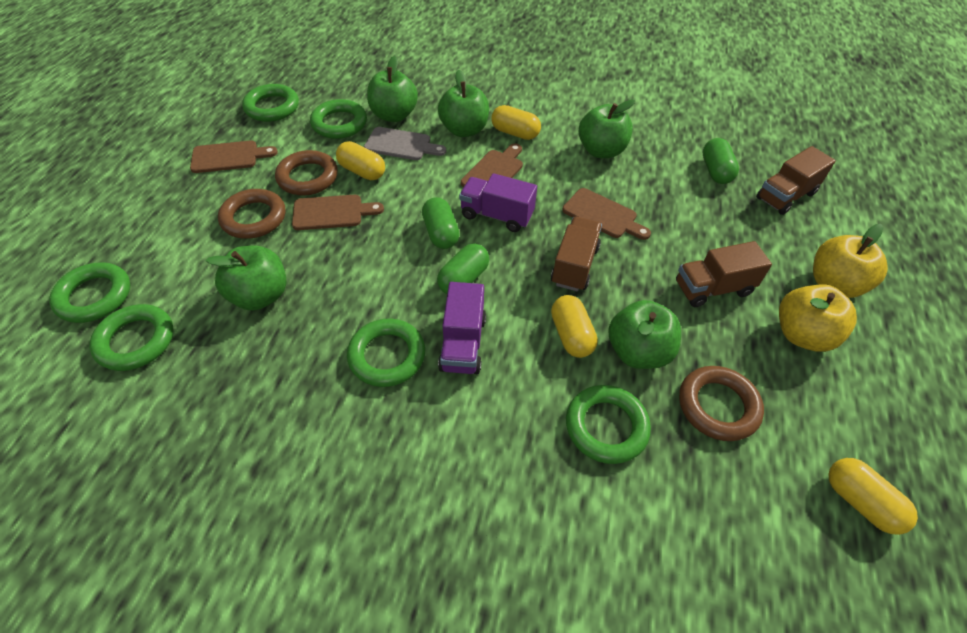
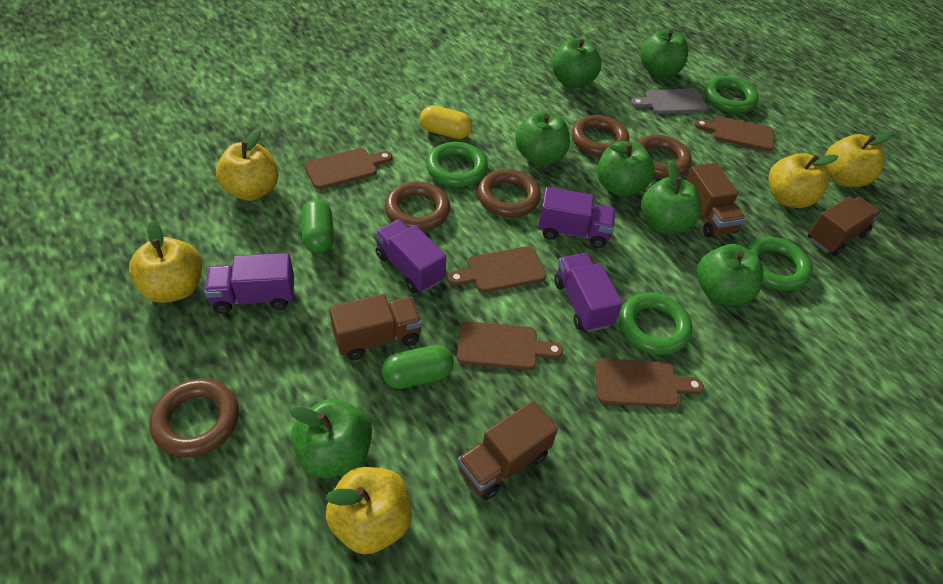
brown cutting board: [190,140,278,173] [292,195,384,230] [461,143,523,187] [562,188,651,240] = 4 -> [304,148,392,189] [448,246,546,293] [457,321,563,370] [594,358,704,408] [694,116,774,151] = 5
brown ring: [218,189,285,239] [275,150,338,195] [679,366,764,441] = 3 -> [150,379,239,457] [385,181,450,231] [478,169,541,217] [571,115,629,157] [636,135,692,178] = 5
brown truck: [551,217,602,291] [676,241,772,307] [756,146,836,215] = 3 -> [329,294,422,360] [457,401,558,500] [686,163,746,238] [808,196,881,256] = 4
green apple: [206,245,286,311] [367,56,418,122] [438,70,489,137] [579,100,635,158] [608,300,681,369] = 5 -> [290,399,372,478] [515,111,570,165] [552,39,601,88] [597,141,655,197] [640,29,688,78] [641,162,701,234] [697,244,763,306] = 7
green capsule: [422,197,460,249] [437,243,489,294] [702,138,739,184] = 3 -> [301,200,334,253] [382,345,454,389] = 2
green ring: [49,262,130,323] [89,304,174,371] [242,84,299,122] [310,99,367,139] [347,319,425,387] [566,385,651,464] = 6 -> [426,142,488,187] [619,293,692,355] [704,76,759,113] [746,237,813,291] = 4
purple truck: [438,282,486,374] [459,173,537,232] = 2 -> [204,253,294,314] [375,219,446,293] [538,187,615,248] [554,253,623,332] = 4
yellow apple: [779,284,857,352] [813,224,888,298] = 2 -> [129,221,202,303] [216,129,278,201] [326,467,412,554] [768,153,838,208] [825,132,892,187] = 5
yellow capsule: [336,141,385,180] [492,105,541,140] [551,295,598,358] [828,458,918,535] = 4 -> [420,105,472,139] = 1

